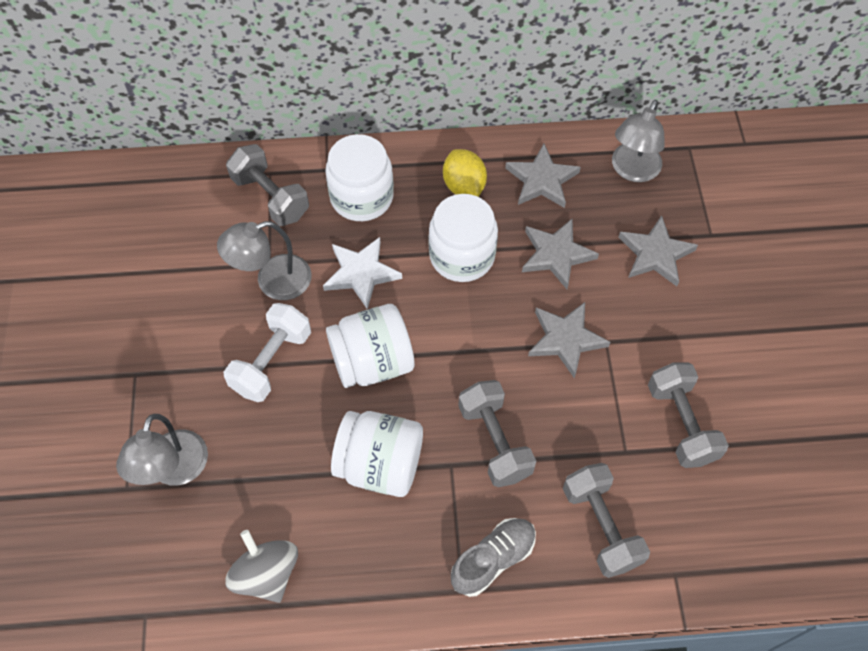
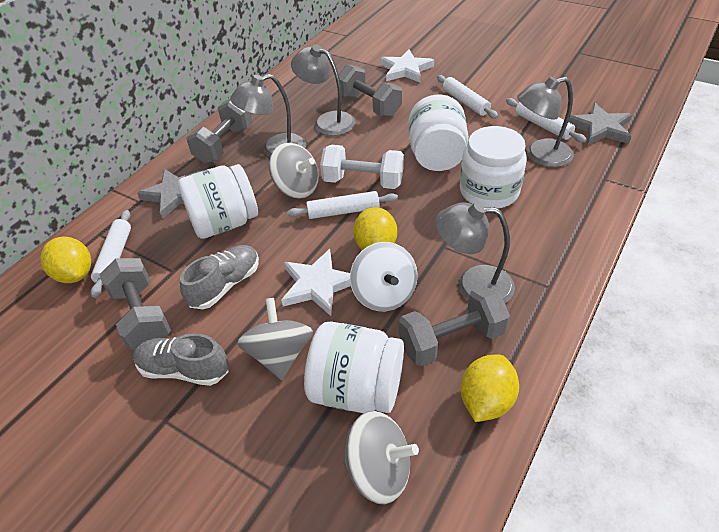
grey lamp: [116,414,208,486] [217,221,312,300] [612,100,665,182] = 3 -> [230,74,306,157] [291,44,356,136] [435,202,515,303] [517,77,574,167] = 4
grey shoe: [451,518,536,597] = 1 -> [133,333,229,386] [180,245,259,309] = 2
grey spinning top: [225,530,298,603] = 1 -> [237,298,313,380] [269,143,319,199] [343,411,419,504] = 3
grey star: [505,144,581,208] [522,219,599,289] [528,302,610,378] [619,215,698,286] = 4 -> [137,169,201,219] [568,103,632,145] = 2
white rolling pin: none = 0 -> [91,210,131,298] [287,191,398,219] [437,75,498,118] [506,98,587,143] = 4
white spinning top: none = 0 -> [350,242,418,311] = 1
white star: [323,237,402,309] = 1 -> [281,249,351,316] [380,49,434,83] = 2
yellow lemon: [443,149,487,197] = 1 -> [40,236,91,283] [353,207,397,250] [461,354,519,422] = 3

